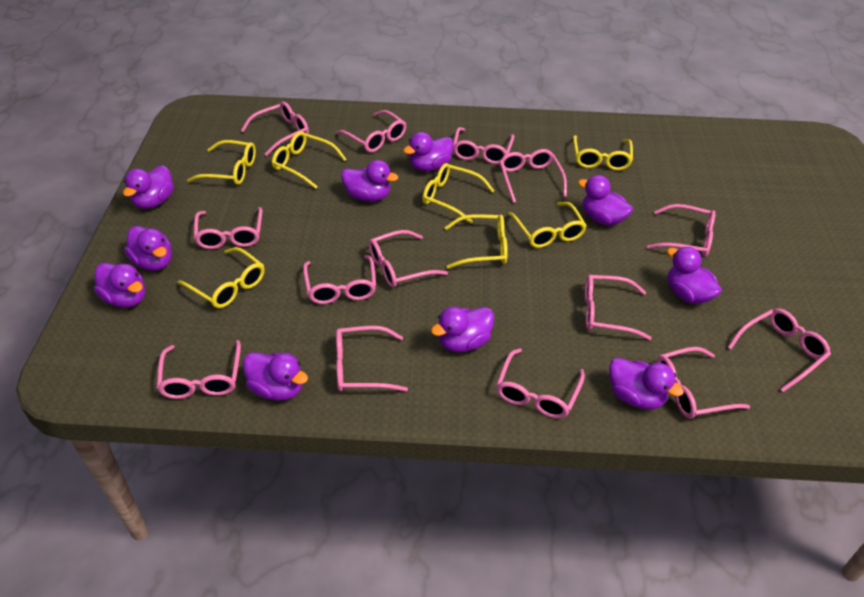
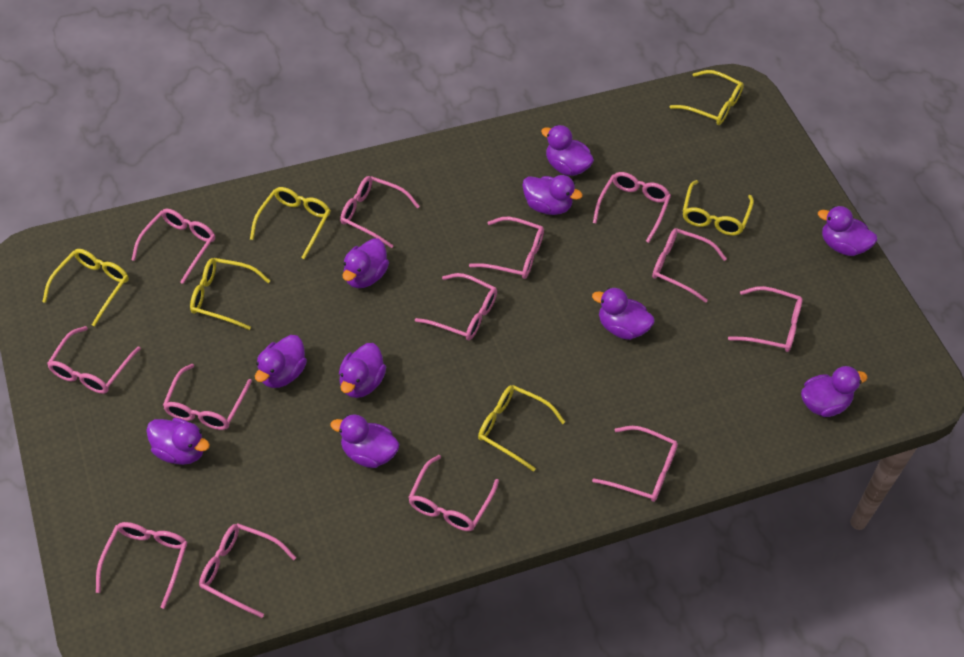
pink glasses: [156,340,241,399] [194,207,262,249] [240,102,309,156] [303,255,376,304] [336,110,407,152] [336,326,408,392] [369,230,448,288] [453,127,514,164] [496,348,585,418] [499,149,567,203] [585,275,652,340] [647,204,716,257] [657,347,750,419] [728,309,831,392] = 14 -> [47,326,141,394] [96,522,188,609] [132,209,215,284] [163,364,252,430] [199,523,296,618] [340,176,420,248] [408,455,499,531] [415,273,497,340] [469,217,544,279] [592,426,678,502] [593,172,671,243] [652,228,727,303] [728,286,802,352] = 13
yellow glasses: [177,247,265,308] [187,140,256,185] [272,131,347,189] [422,163,494,224] [444,214,508,269] [508,202,587,248] [573,135,633,170] = 7 -> [42,249,129,327] [190,258,270,330] [250,187,331,259] [478,385,565,472] [670,70,744,125] [683,180,754,235] = 6

